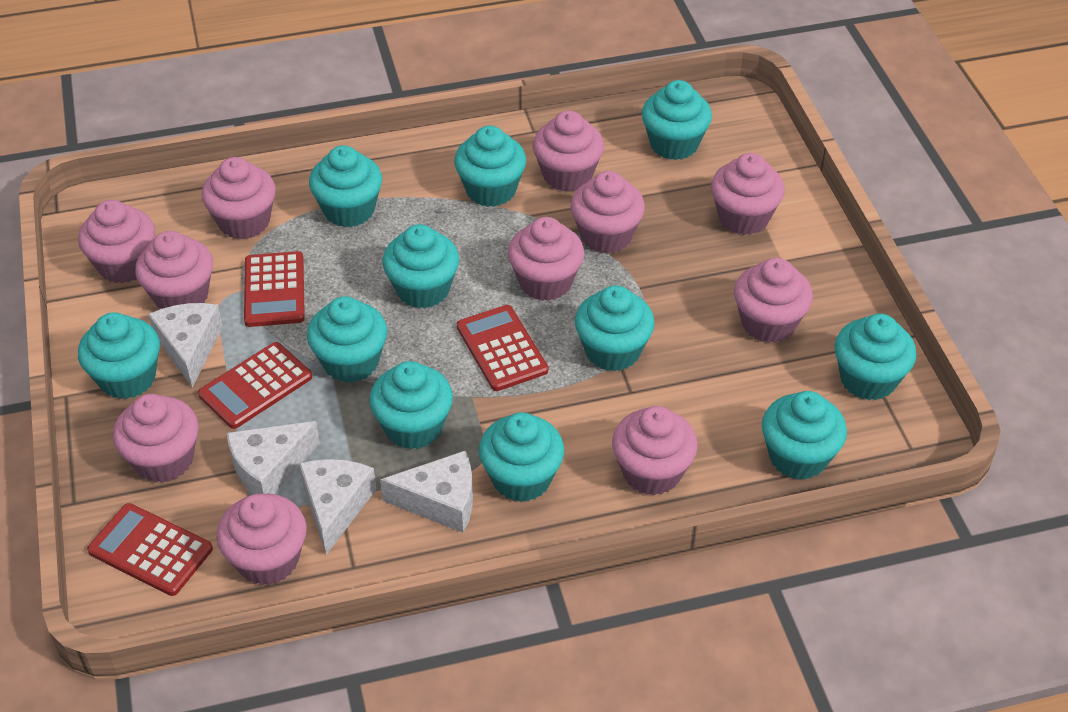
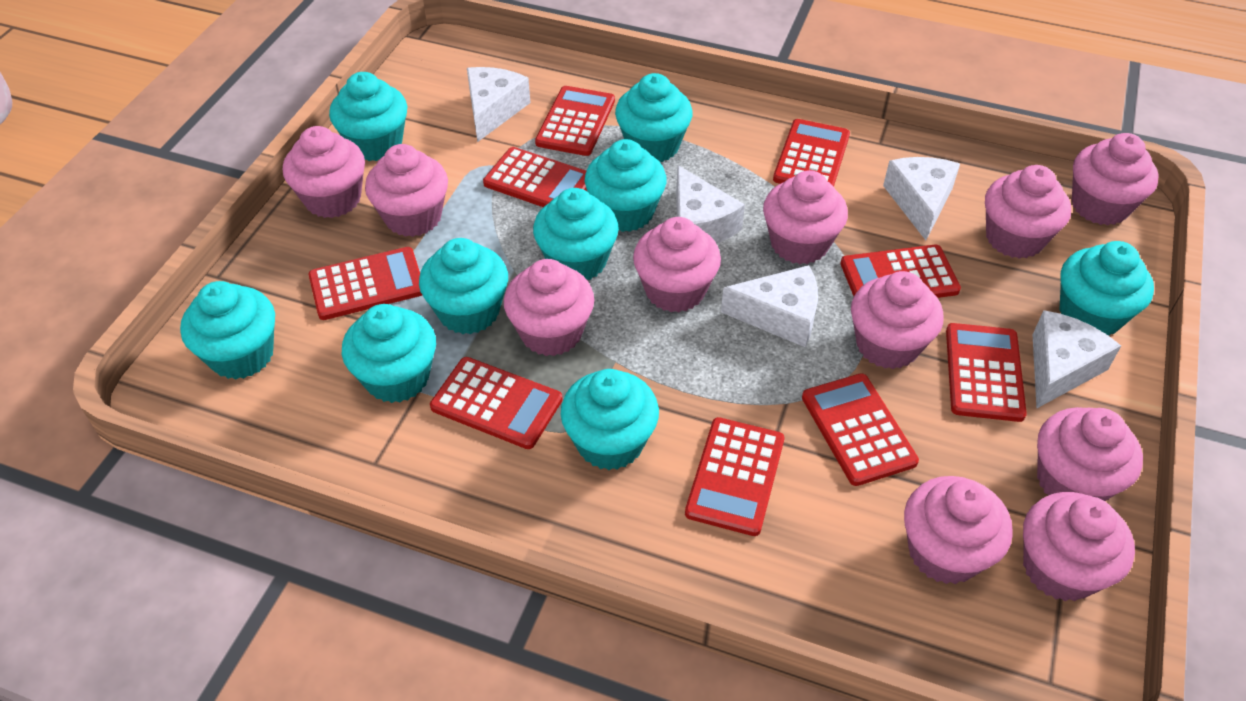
red calculator: [87,503,213,596] [198,342,312,429] [244,251,305,327] [457,305,548,391] = 4 -> [308,247,422,320] [430,357,563,449] [483,147,587,207] [535,86,615,156] [685,417,784,536] [773,119,850,187] [802,373,919,486] [840,245,961,298] [946,323,1027,422] = 9
turquoise cupcake: [78,312,160,399] [307,296,387,383] [309,145,382,227] [369,361,453,449] [383,224,459,309] [454,126,526,207] [479,412,564,502] [575,285,655,372] [642,80,712,160] [762,391,847,480] [835,314,916,400] = 11 -> [180,281,275,380] [329,72,407,161] [342,304,436,403] [419,238,508,334] [533,188,619,280] [560,369,659,470] [585,139,667,232] [615,73,693,162] [1059,241,1154,336] = 9
white cheese: [148,303,223,387] [227,421,320,495] [299,459,376,555] [380,451,473,533] = 4 -> [467,67,530,142] [676,165,745,244] [721,265,818,347] [883,157,960,240] [1033,310,1121,409] = 5

